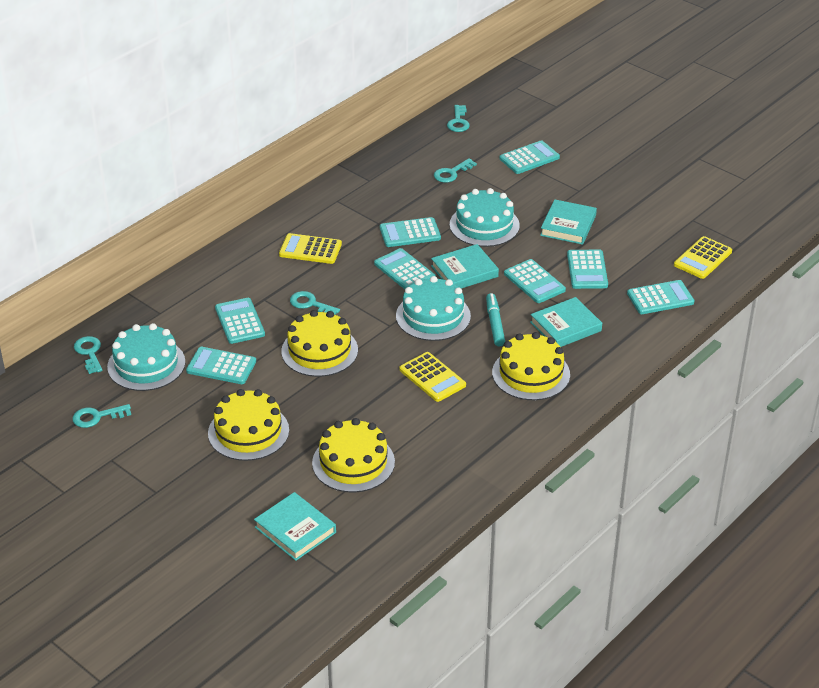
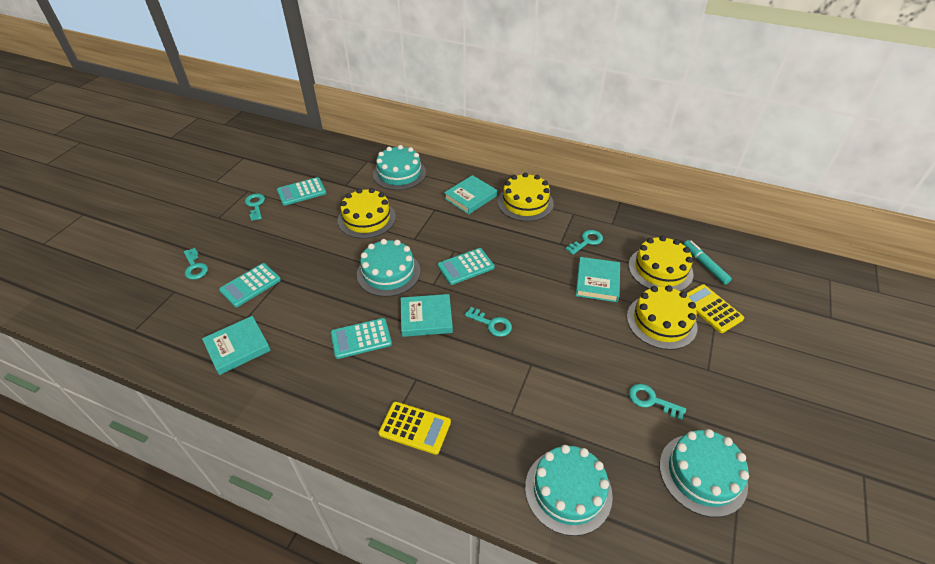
turquoise cake: [107,323,186,391] [396,276,471,341] [450,188,520,247] = 3 -> [357,239,420,297] [373,145,426,190] [525,445,613,536] [659,429,749,517] = 4
turquoise calculator: [186,347,256,384] [215,298,265,344] [374,248,436,289] [380,217,441,247] [499,140,560,174] [504,259,566,303] [567,250,608,289] [627,280,695,314] = 8 -> [219,263,281,307] [277,177,326,206] [331,318,392,359] [437,248,495,285] = 4
yellow calculator: [279,233,342,264] [399,352,466,402] [674,236,732,279] = 3 -> [378,401,451,455] [687,284,744,333] = 2

